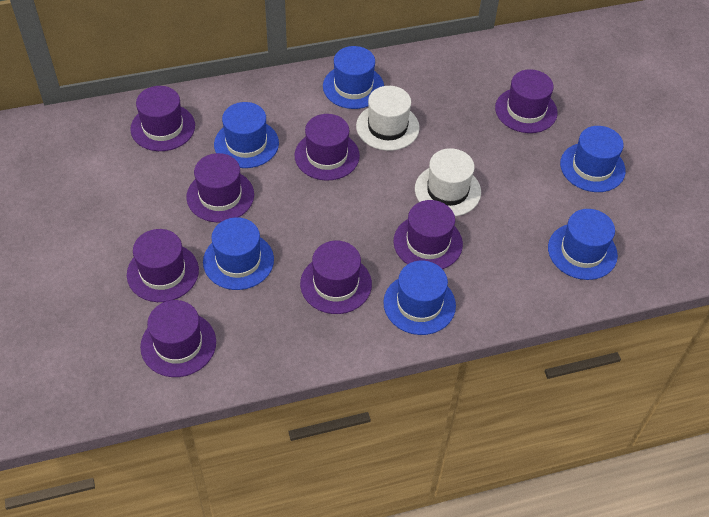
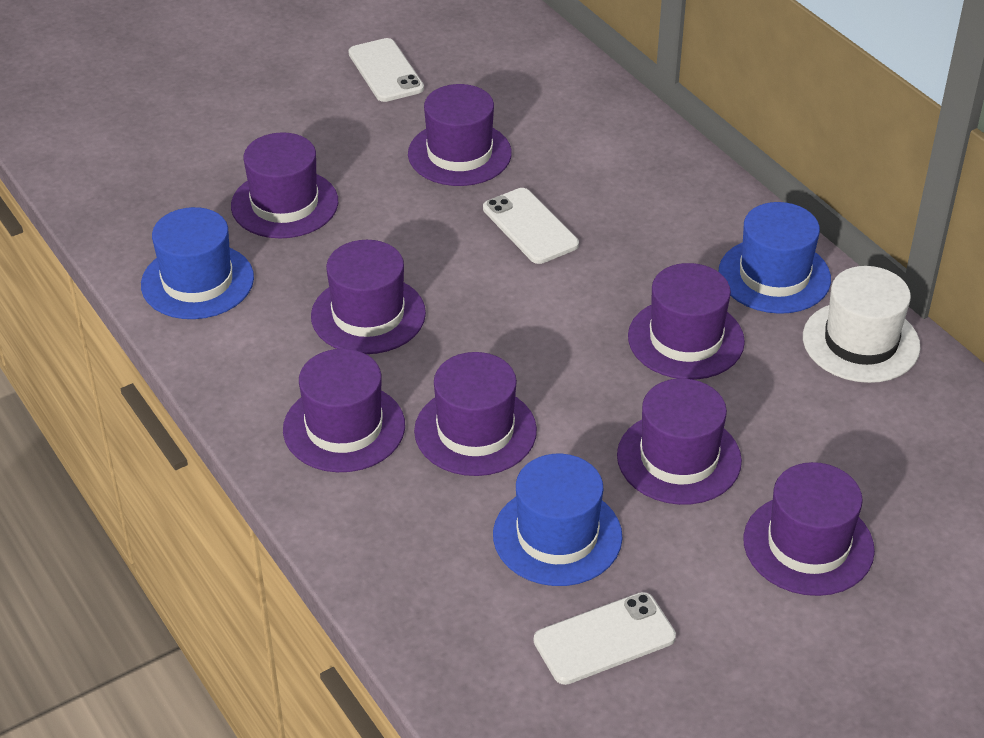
blue hat: [203,217,274,290] [214,102,279,168] [323,46,384,109] [383,261,456,335] [548,209,618,280] [560,126,626,192] = 6 -> [141,207,254,319] [493,454,622,586] [719,202,831,314] = 3
white hat: [356,86,420,151] [415,148,481,216] = 2 -> [803,266,920,383] = 1
white phone: none = 0 -> [348,38,424,102] [483,188,579,264] [534,592,676,685] = 3

